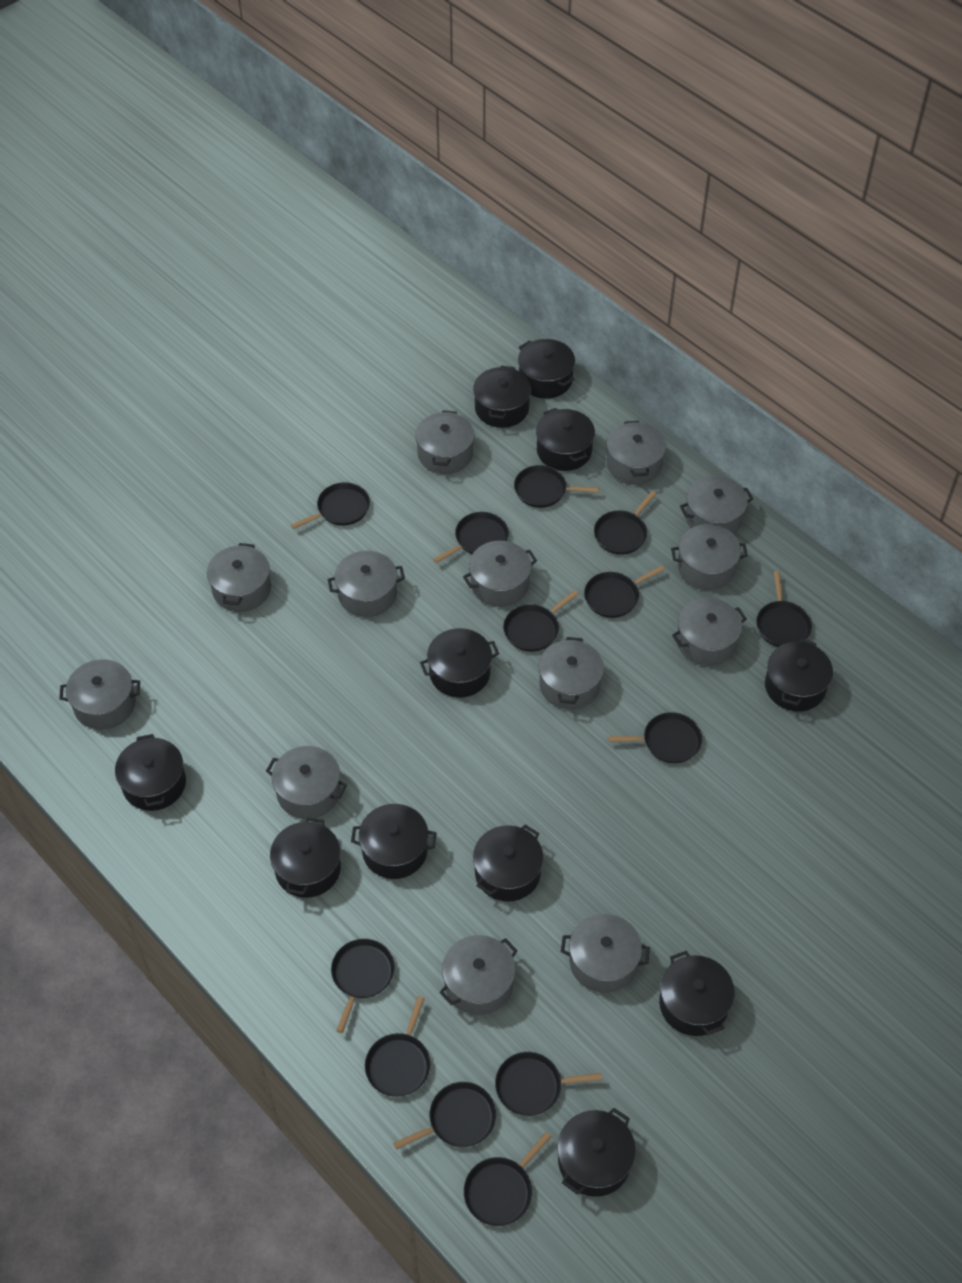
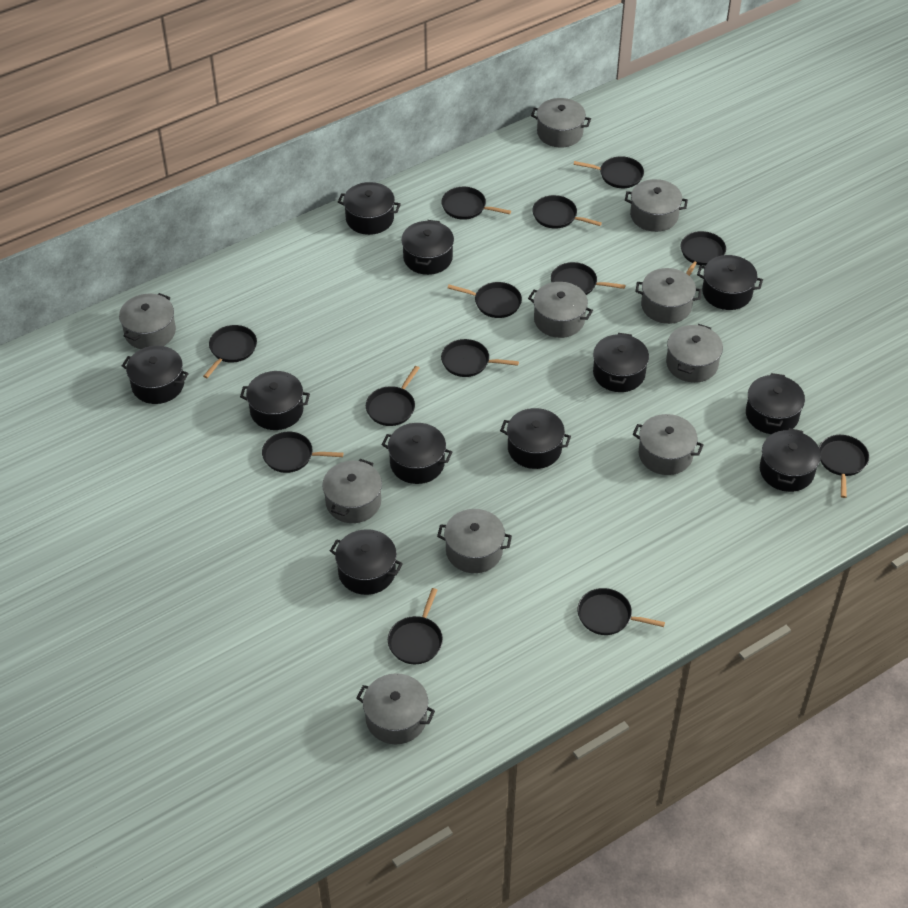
grey pot: [59,659,140,730] [207,543,271,612] [266,746,347,819] [328,551,405,617] [415,410,475,474] [439,935,518,1015] [463,541,537,607] [539,637,604,710] [561,914,650,993] [607,421,666,485] [671,524,748,590] [672,598,747,666] [680,476,753,534] = 13 -> [119,293,176,349] [322,459,382,523] [357,673,435,744] [437,509,512,573] [528,282,593,338] [531,98,591,147] [625,179,688,232] [633,414,704,475] [636,268,702,324] [666,324,723,383] = 10

